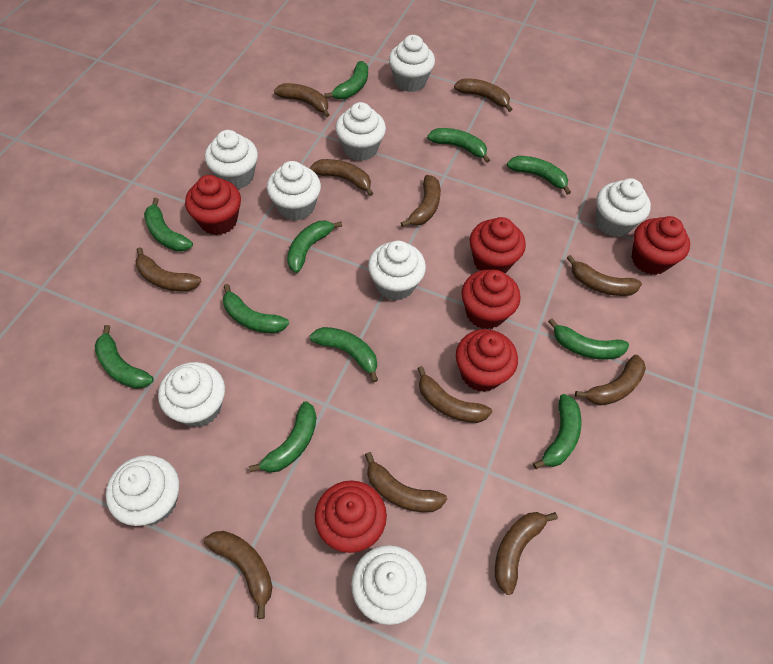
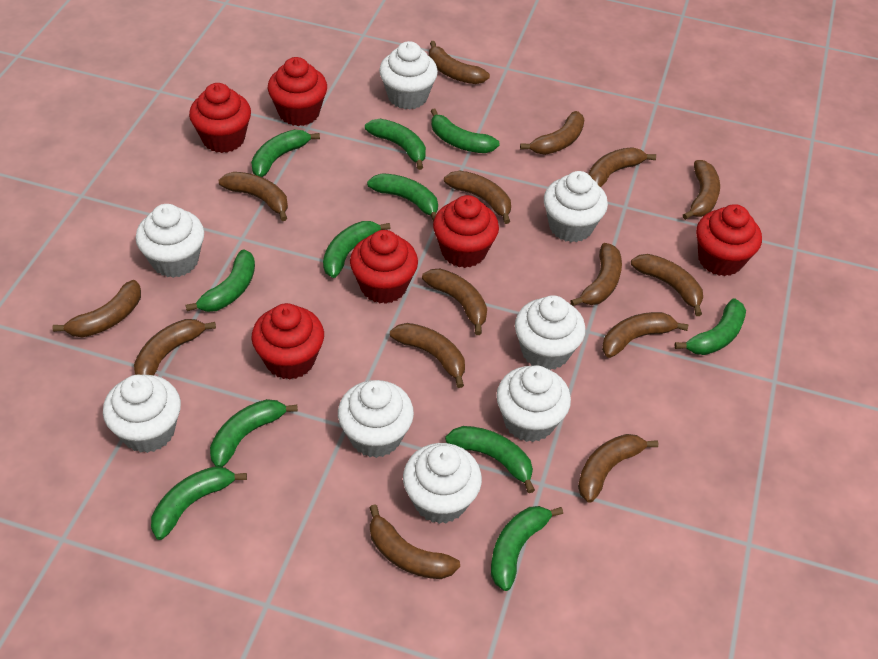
brown banana: [135,247,201,292] [204,531,272,619] [274,83,329,117] [310,159,373,196] [365,452,447,512] [401,175,441,227] [417,366,492,423] [454,78,513,112] [495,512,558,595] [567,255,642,296] [575,355,646,405] = 11 -> [52,280,141,337] [134,319,216,375] [218,172,288,221] [369,505,460,579] [390,323,465,388] [422,269,487,335] [429,41,490,84] [444,171,511,224] [520,111,584,155] [571,243,622,306] [578,434,658,503] [588,147,656,187] [602,312,689,358] [631,254,703,316] [683,160,720,220] = 15
white cupcake: [106,455,179,526] [158,362,225,428] [205,130,258,189] [267,161,321,221] [335,102,386,161] [351,545,427,625] [368,241,426,301] [389,35,435,92] [596,178,651,237] = 9 -> [103,375,181,453] [136,204,204,278] [338,380,414,458] [379,41,438,110] [403,443,482,524] [496,365,571,442] [515,295,586,370] [544,171,608,242] = 8

